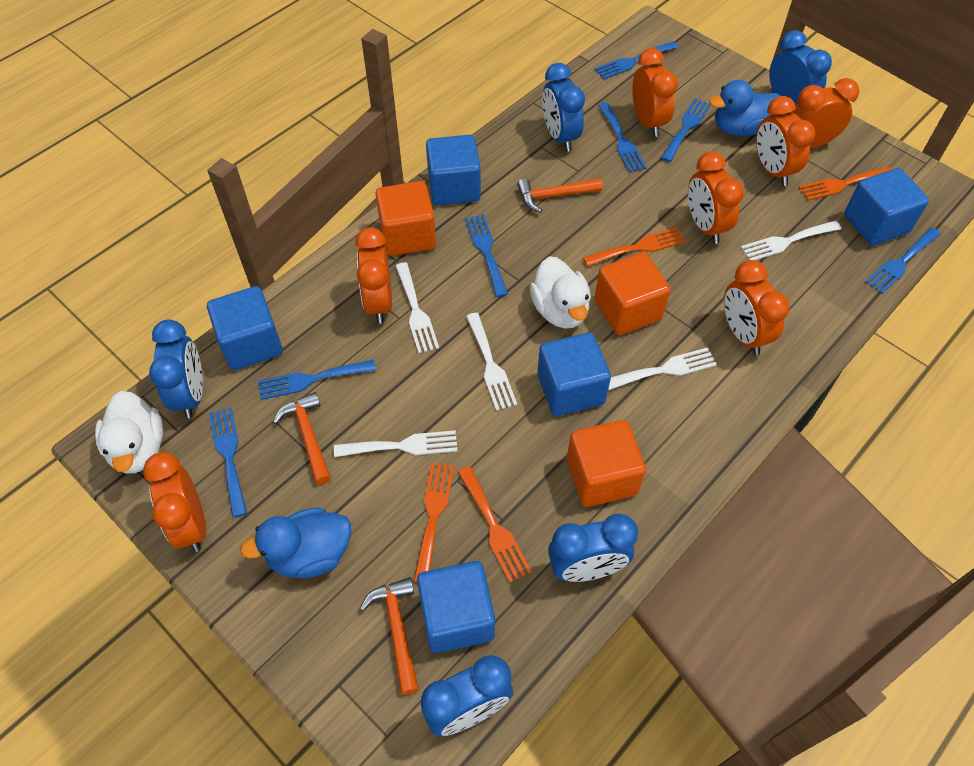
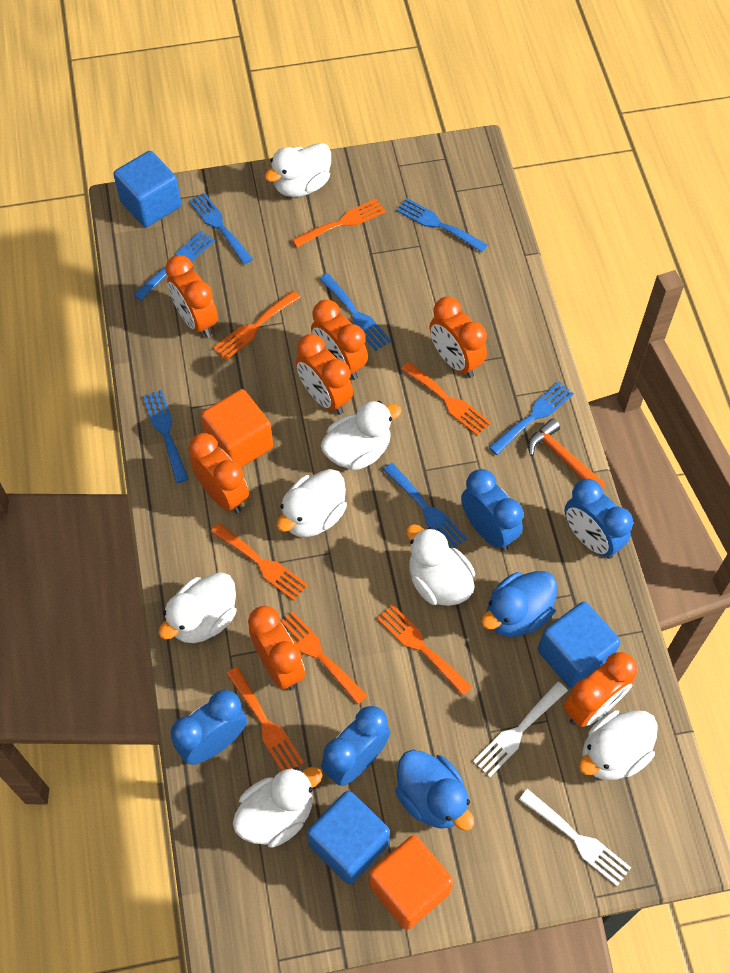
blue clock: [149,319,203,419] [421,655,513,736] [542,63,585,152] [548,513,638,582] [769,30,832,105] = 5 -> [171,690,247,765] [321,706,390,786] [461,469,523,551] [564,479,633,559] = 4
blue cube: [207,286,283,370] [417,561,495,653] [426,135,481,206] [537,333,611,416] [844,168,929,246] = 5 -> [113,151,181,227] [307,791,390,884] [538,602,621,689] = 3
orange cube: [375,181,436,256] [567,420,646,507] [595,252,671,335] = 3 -> [201,389,273,467] [369,835,453,930] = 2
orange fork: [413,463,454,582] [458,466,532,583] [583,227,686,267] [799,167,894,201] = 4 -> [211,523,308,601] [213,291,301,360] [226,667,304,771] [281,611,368,705] [292,199,386,247] [377,604,472,696] [401,362,491,436] = 7
orange hammer: [273,392,331,485] [360,577,419,695] [517,178,603,213] = 3 -> [528,418,606,489] = 1
white duck: [95,391,163,474] [530,256,591,329] = 2 -> [158,572,236,643] [233,767,322,848] [264,143,331,197] [277,469,347,537] [321,401,402,470] [406,524,475,606] [579,710,658,780] = 7
white fork: [334,430,457,457] [396,262,439,353] [466,313,517,411] [608,347,717,390] [741,221,841,260] = 5 -> [473,681,568,777] [519,789,631,886] = 2

